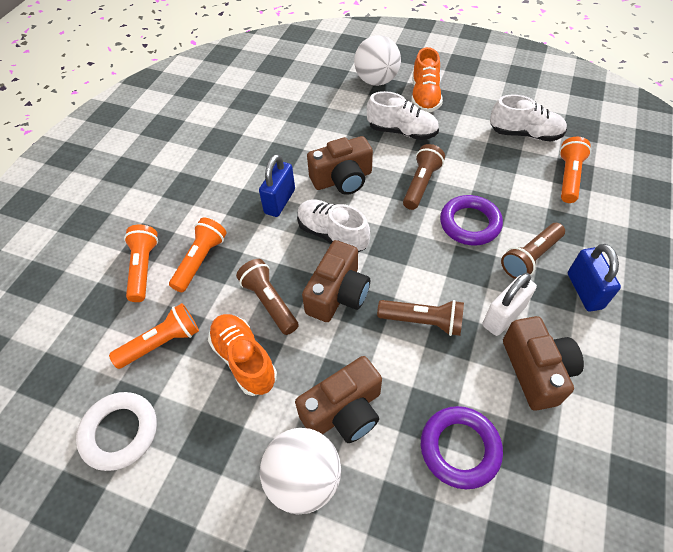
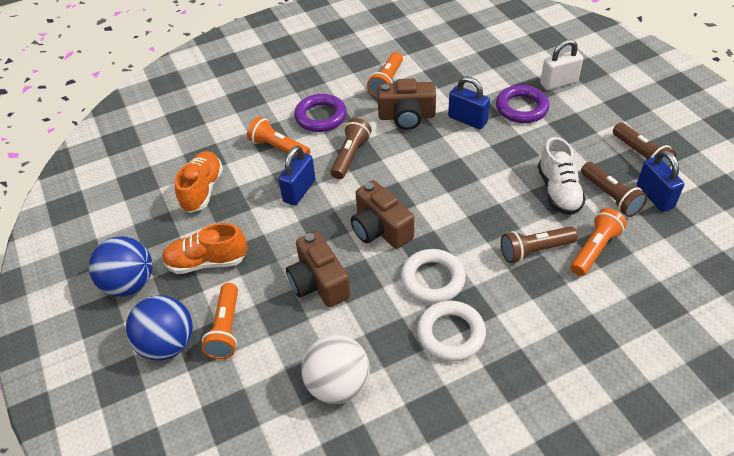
blue ball: none = 0 -> [89,236,152,297] [126,295,193,361] = 2
blue padlock: [259,154,295,217] [568,244,621,312] = 2 -> [279,146,315,206] [448,76,490,129] [637,150,684,212] = 3
brown camera: [295,356,382,443] [302,240,370,322] [307,136,373,195] [503,316,584,411] = 4 -> [286,231,350,307] [351,180,414,249] [377,79,436,130] = 3
white ball: [260,428,341,515] [354,35,401,86] = 2 -> [301,334,370,404] = 1
white ring: [76,392,157,471] = 1 -> [401,249,466,304] [417,300,486,361] = 2
white shoe: [297,199,370,252] [367,91,439,140] [490,94,567,142] = 3 -> [538,137,586,215] = 1

